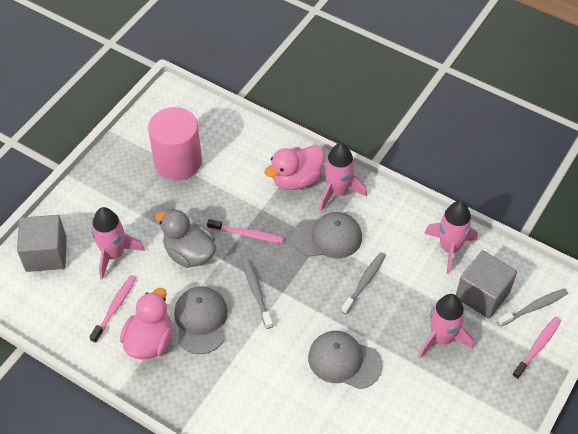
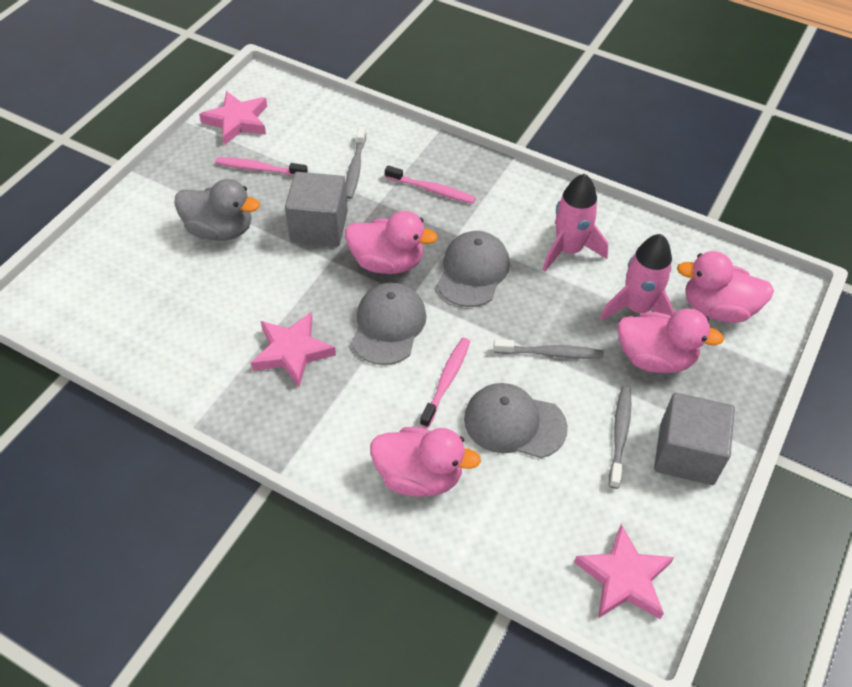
pink cylinder: [148,107,202,180] = 1 -> none = 0
pink duck: [120,288,172,359] [264,146,324,190] = 2 -> [345,211,438,274] [370,427,481,497] [618,308,724,373] [677,251,774,323] = 4
pink rocket: [91,207,145,280] [320,143,367,212] [419,294,474,359] [424,201,478,274] = 4 -> [543,174,608,271] [600,234,675,321] = 2
pink star: none = 0 -> [199,91,267,145] [251,312,336,387] [574,524,674,619] = 3

